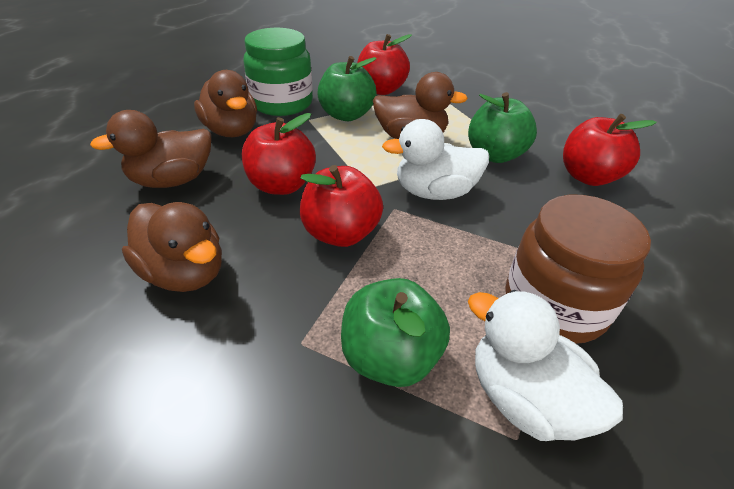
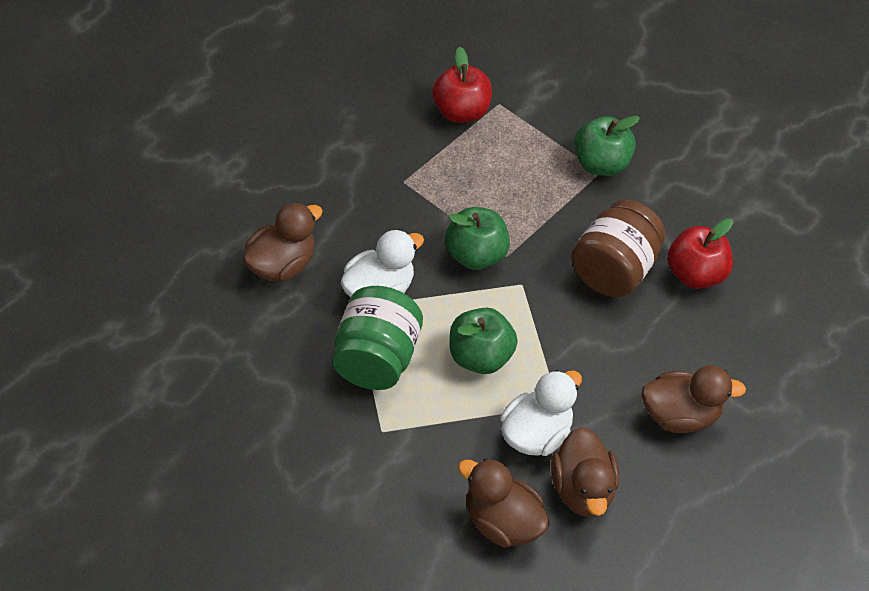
red apple: [242,113,316,195] [300,165,383,247] [357,34,412,95] [563,114,657,186] = 4 -> [432,47,492,123] [667,218,733,289] = 2

